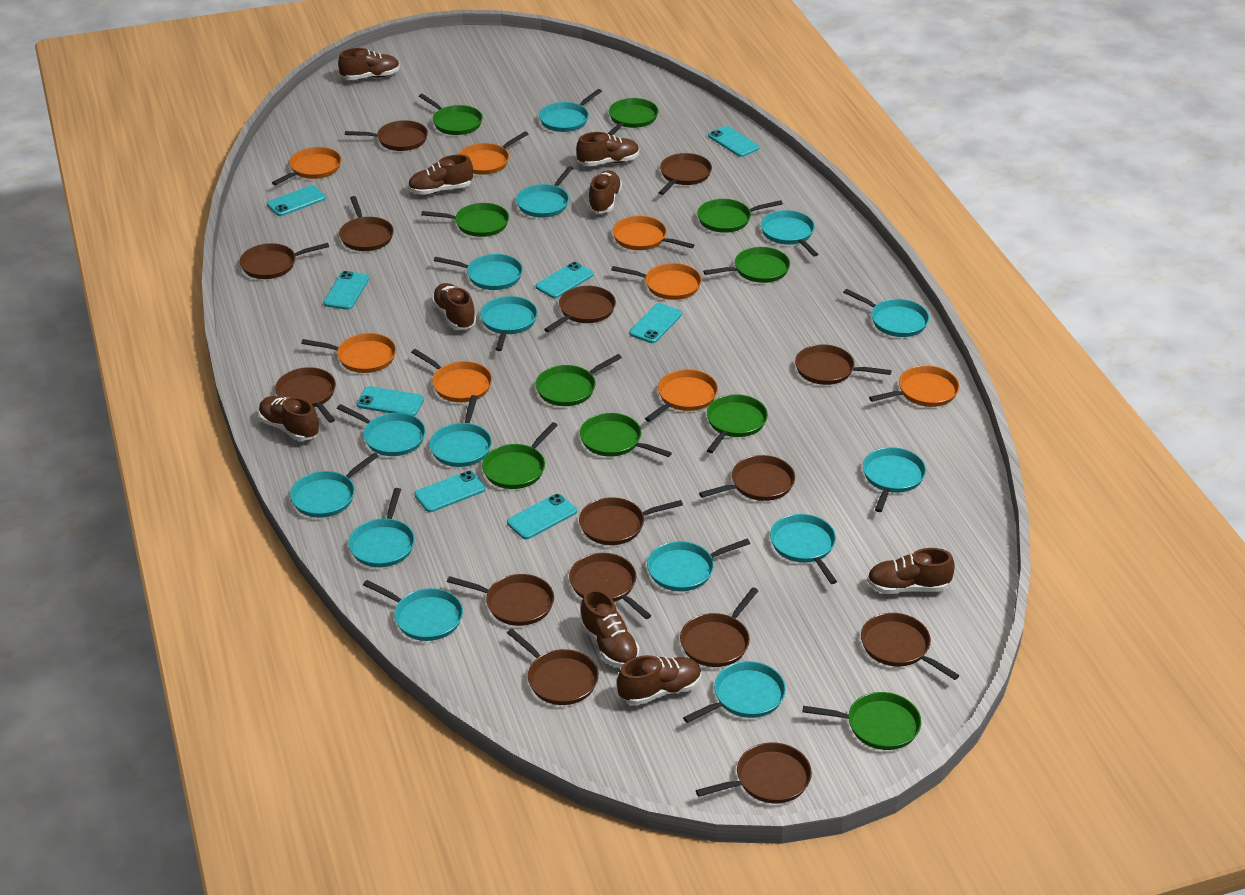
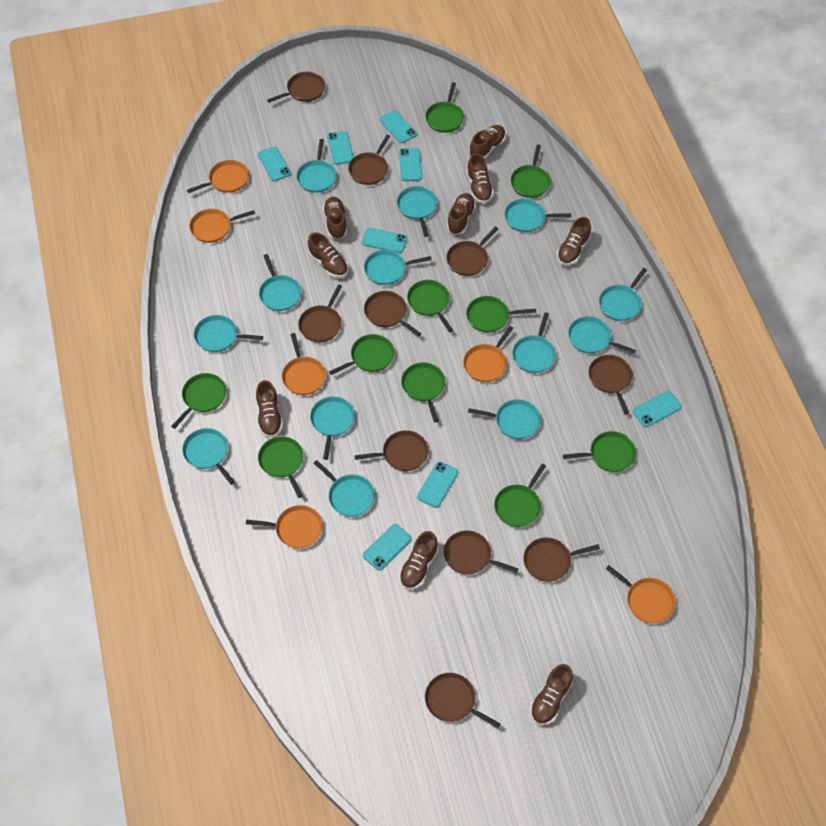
brown pan: [240,243,329,279] [275,367,336,423] [339,196,394,251] [345,120,428,151] [447,574,554,626] [507,629,599,705] [544,286,616,332] [569,553,652,619] [579,497,683,545] [658,153,712,195] [680,587,758,667] [696,742,812,804] [699,455,795,501] [795,344,892,385] [861,613,960,680] = 15 -> [267,72,325,103] [298,284,342,342] [348,135,390,185] [354,430,428,471] [364,291,421,337] [425,673,501,728] [443,530,518,575] [446,226,498,276] [523,537,600,582] [588,355,633,415] = 10
orange pan: [272,147,341,185] [301,333,396,373] [411,349,492,402] [458,131,528,175] [611,263,702,300] [612,216,694,250] [645,369,718,422] [869,365,959,407] = 8 -> [187,160,249,193] [189,209,255,243] [246,505,323,548] [282,333,326,395] [463,326,514,382] [606,565,676,623] = 6
turquoise pan: [290,453,379,518] [337,404,426,456] [349,488,415,567] [363,580,463,641] [430,395,492,467] [434,254,523,290] [480,296,538,351] [516,166,573,217] [539,89,602,132] [647,539,750,591] [683,661,786,723] [761,210,818,257] [770,514,837,584] [843,289,929,337] [863,447,926,512] = 15 -> [182,428,235,485] [194,315,263,352] [259,254,301,311] [296,139,336,193] [310,397,355,460] [314,460,375,517] [364,250,432,285] [397,186,437,237] [468,399,541,439] [504,198,571,232] [512,312,556,373] [568,316,636,354] [599,268,647,321] = 13

